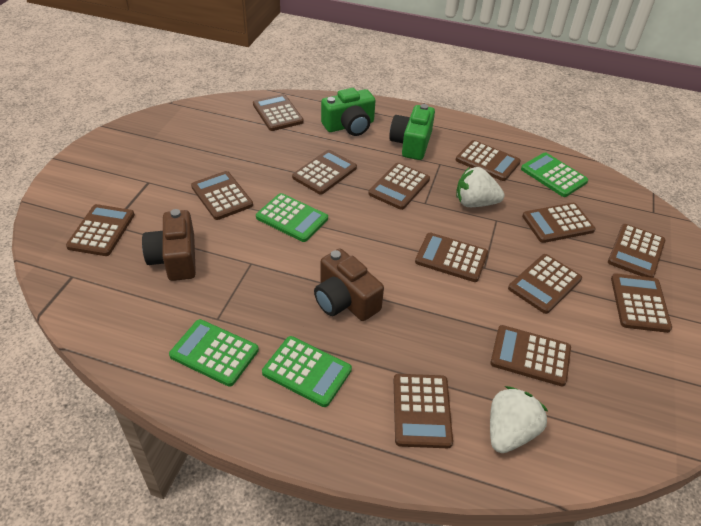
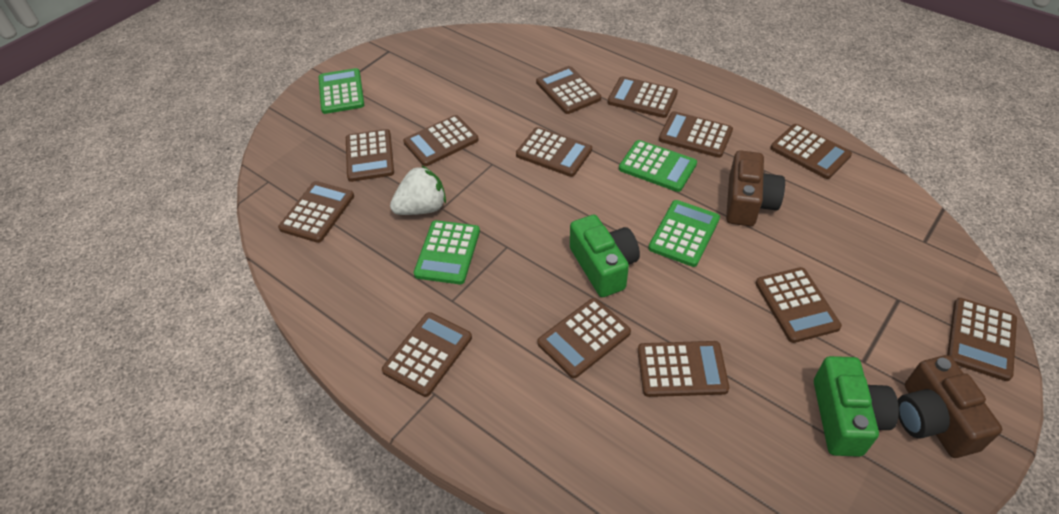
white strawberry: [456,167,505,207] [490,386,548,453] = 2 -> [390,165,446,215] = 1

